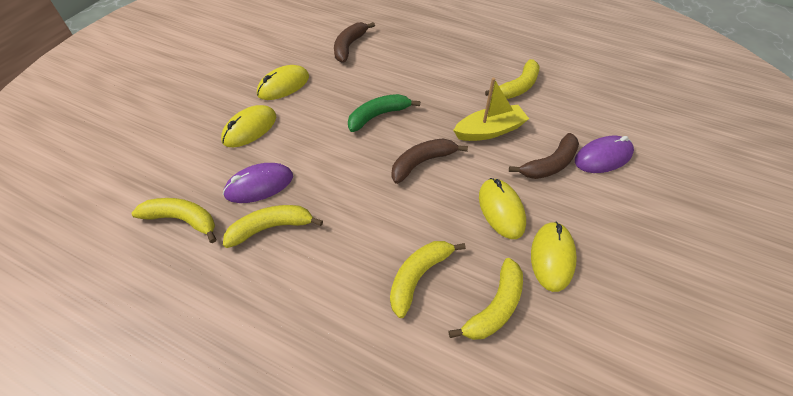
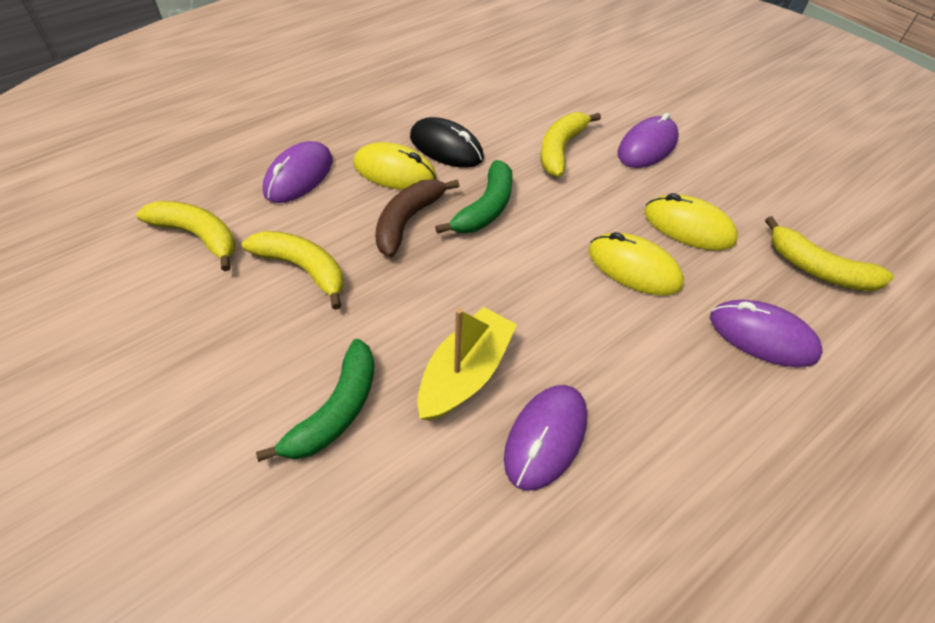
black mouse: none = 0 -> [410,117,484,168] = 1
brown banana: [334,22,375,63] [392,138,468,184] [509,133,579,179] = 3 -> [375,179,459,257] = 1
green banana: [348,94,420,132] = 1 -> [256,339,375,462] [435,160,513,234] = 2
purple mouse: [223,163,293,203] [575,136,634,173] = 2 -> [263,141,332,203] [504,385,587,491] [618,113,679,168] [710,300,823,367] = 4
yellow banana: [131,198,217,243] [223,205,323,248] [390,241,466,318] [449,258,523,340] [485,59,540,99] = 5 -> [136,201,235,271] [242,231,344,310] [541,112,601,177] [765,216,894,291] = 4
yellow mouse: [221,105,276,147] [257,65,309,100] [479,178,526,239] [531,222,577,292] = 4 -> [353,142,437,190] [588,232,684,295] [644,193,738,250] = 3

